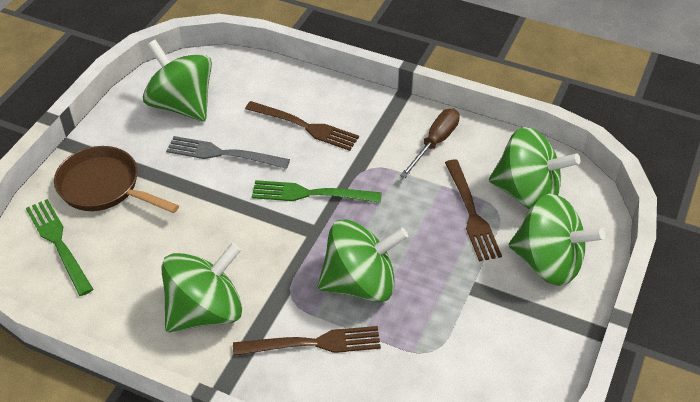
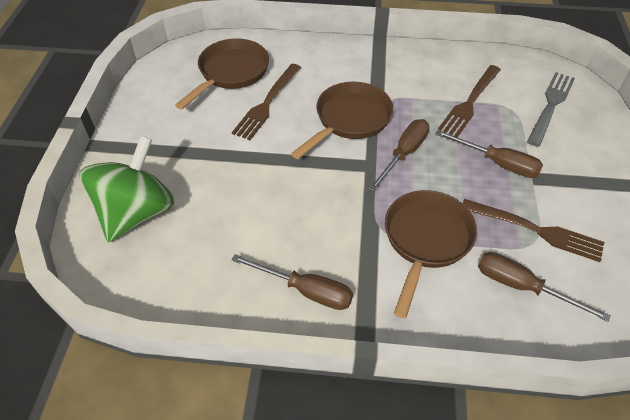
brown pan: [54,146,179,213] = 1 -> [175,38,269,110] [291,82,393,159] [385,190,477,319] = 3
brown screwdriver: [400,109,460,178] = 1 -> [232,254,353,310] [368,119,429,192] [435,130,543,178] [478,252,611,322] = 4
green fork: [26,199,93,296] [252,180,382,203] = 2 -> none = 0
green spinning top: [143,40,212,122] [161,243,242,332] [318,219,408,302] [489,127,580,209] [509,194,605,286] = 5 -> [80,136,174,242] = 1

